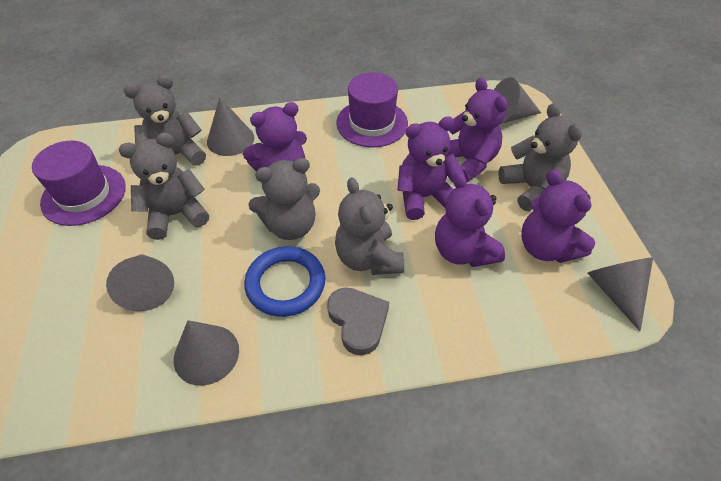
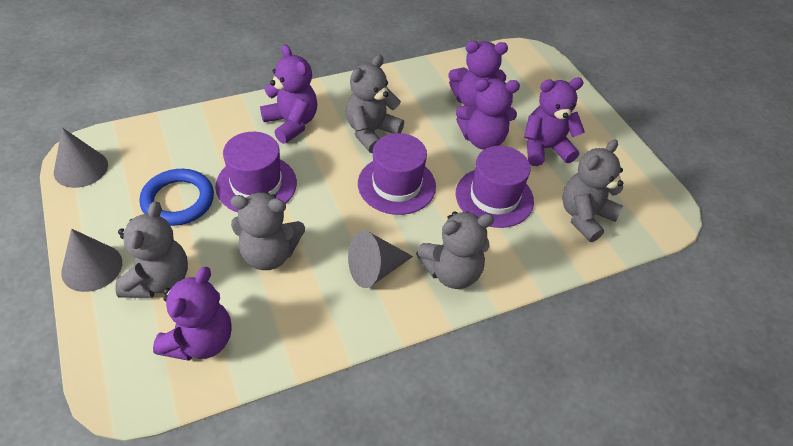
grey cone: [106,254,174,311] [174,320,239,386] [207,97,254,156] [494,77,541,124] [588,257,653,331] = 5 -> [54,128,108,188] [61,229,122,292] [348,230,413,288] = 3
grey heart: [327,287,389,355] = 1 -> none = 0
purple hat: [32,141,126,226] [336,72,408,147] = 2 -> [215,132,297,212] [358,133,436,215] [456,146,534,228] = 3

